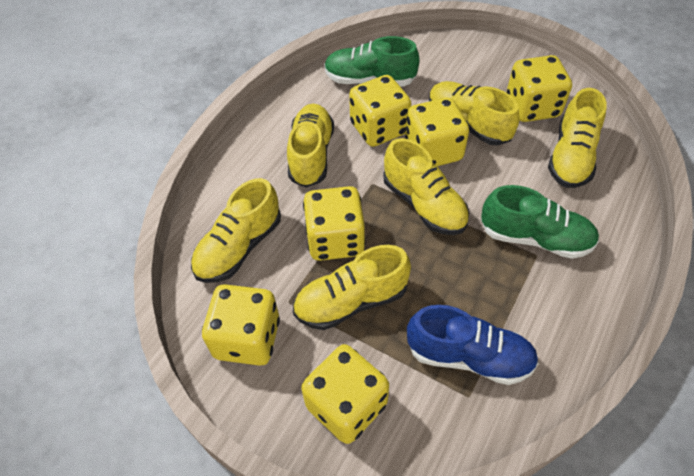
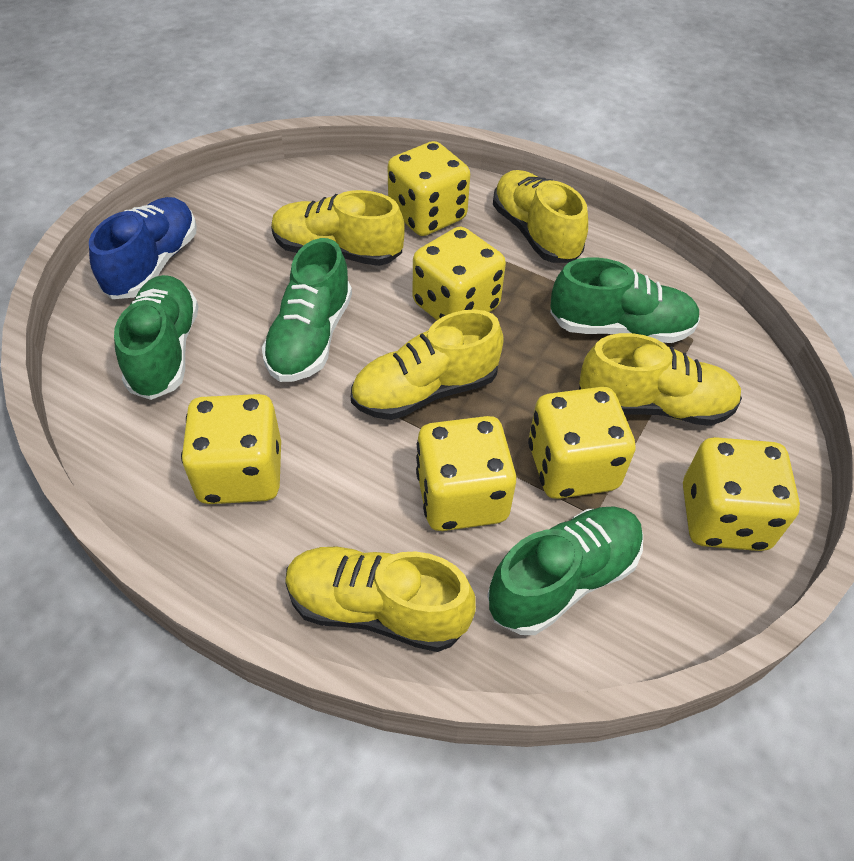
green shoe: [324,36,420,86] [481,185,599,259] = 2 -> [114,275,199,400] [262,238,352,382] [487,506,643,635] [550,257,701,343] = 4
yellow shoe: [191,178,281,283] [287,104,334,187] [293,245,411,330] [383,138,469,235] [429,81,520,146] [548,88,607,188] = 6 -> [271,190,405,266] [285,546,476,652] [351,309,504,420] [493,170,588,263] [579,333,742,426] = 5

